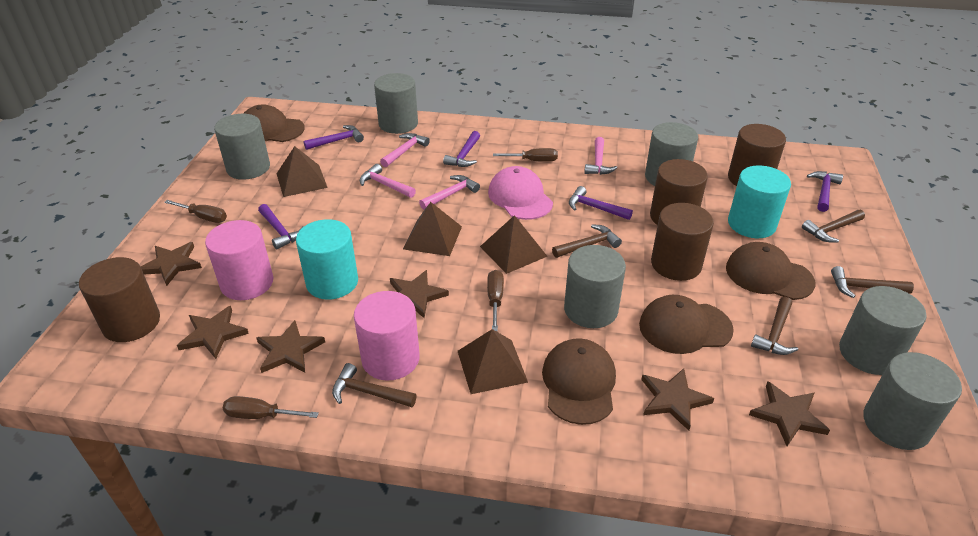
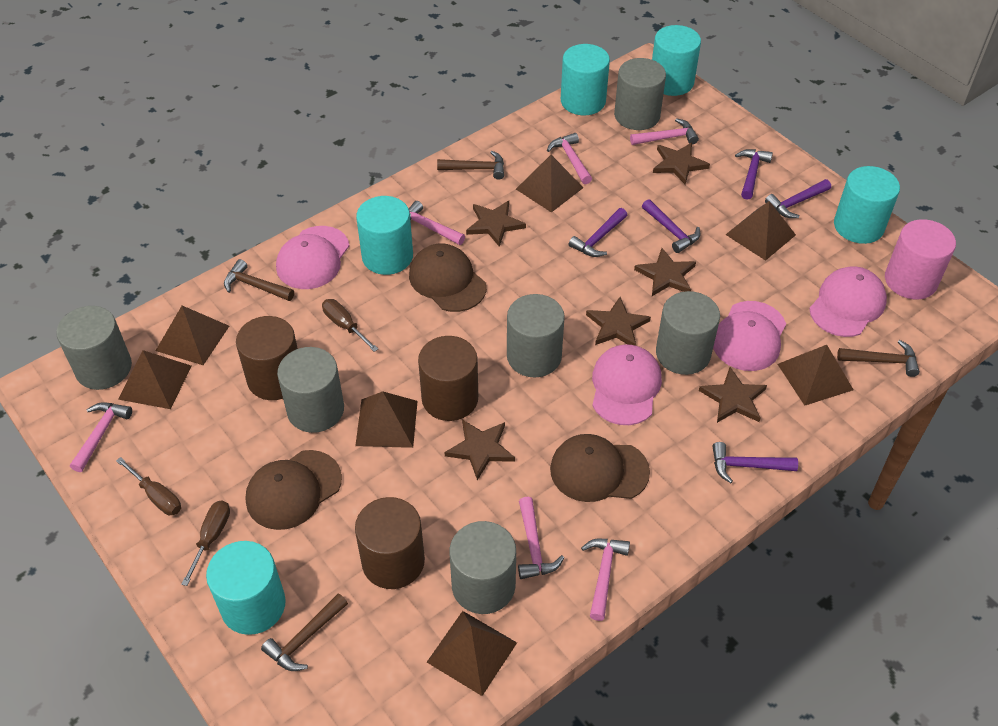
brown cap: [243,104,305,142] [542,338,616,425] [639,295,734,354] [726,242,815,300] = 4 -> [246,450,342,530] [409,243,487,312] [550,434,650,502] = 3
brown cylinder: [79,257,160,342] [650,159,708,225] [651,203,714,281] [728,124,786,186] = 4 -> [236,316,298,400] [355,497,425,589] [418,336,478,421] = 3
brown hammer: [332,363,417,407] [552,225,622,258] [751,297,798,355] [802,210,865,243] [831,266,914,298] = 5 -> [224,259,294,301] [261,593,348,671] [437,151,504,180] [837,340,920,377] = 4
brown pyramid: [277,146,328,197] [403,202,462,256] [458,329,528,394] [480,215,547,274] = 4 -> [118,350,192,409] [156,306,229,365] [355,391,418,448] [427,611,517,696] [516,155,583,213] [725,201,796,261] [778,345,854,405] = 7
brown screwdriver: [164,200,227,223] [223,396,319,419] [487,270,504,331] [493,148,558,162] = 4 -> [116,457,181,515] [181,501,230,586] [322,299,378,352] = 3
pink cap: [488,166,553,220] = 1 -> [276,226,349,289] [592,345,662,425] [713,301,786,371] [809,266,887,337] = 4
pink cylinder: [205,220,273,300] [354,291,420,381] = 2 -> [885,219,956,299] = 1
pink hammer: [360,164,416,198] [380,133,430,167] [419,175,480,210] [584,137,617,175] = 4 -> [70,402,132,472] [409,201,465,245] [518,497,564,579] [547,133,592,184] [581,539,630,621] [630,118,699,145] = 6
turquoise cylinder: [296,219,358,299] [728,165,791,238] = 2 -> [206,541,286,635] [356,196,413,275] [561,44,610,115] [652,25,701,96] [834,166,900,244] = 5

